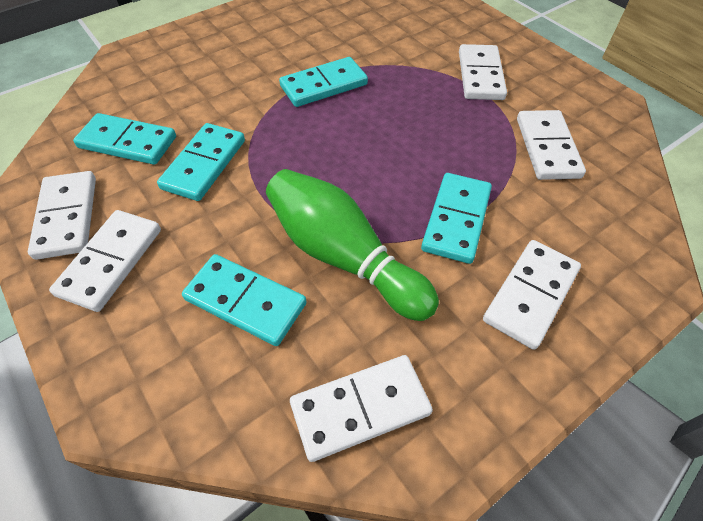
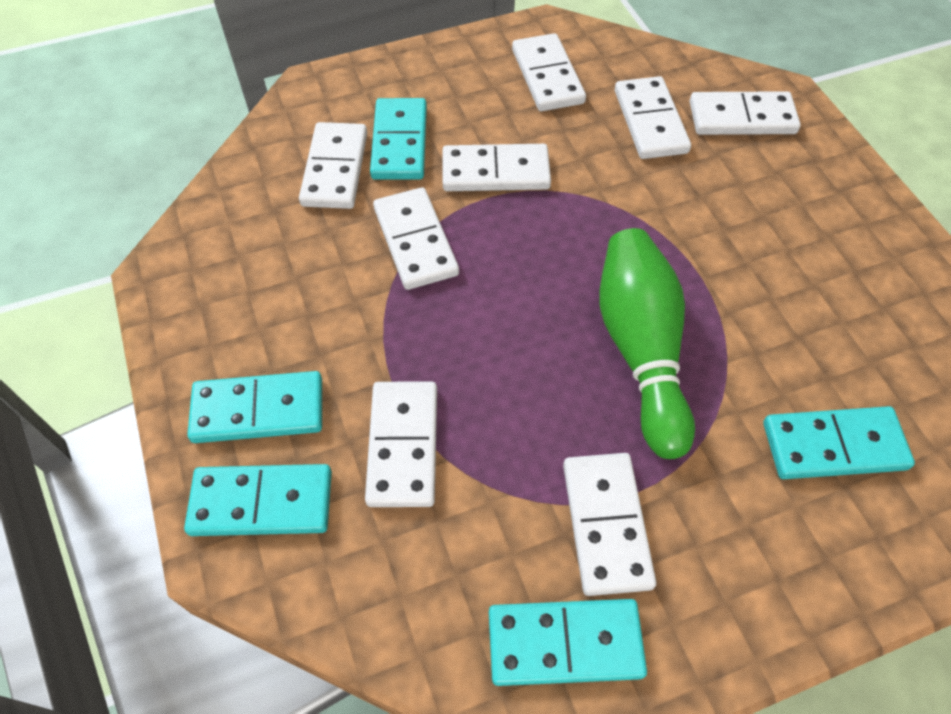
white domino: [28,171,96,260] [49,210,161,312] [290,355,433,462] [459,44,507,100] [483,240,581,350] [517,110,586,180] = 6 -> [299,122,367,209] [365,381,437,507] [373,187,459,290] [442,144,551,191] [512,33,586,111] [563,453,656,596] [615,76,691,159] [690,91,801,135] = 8

